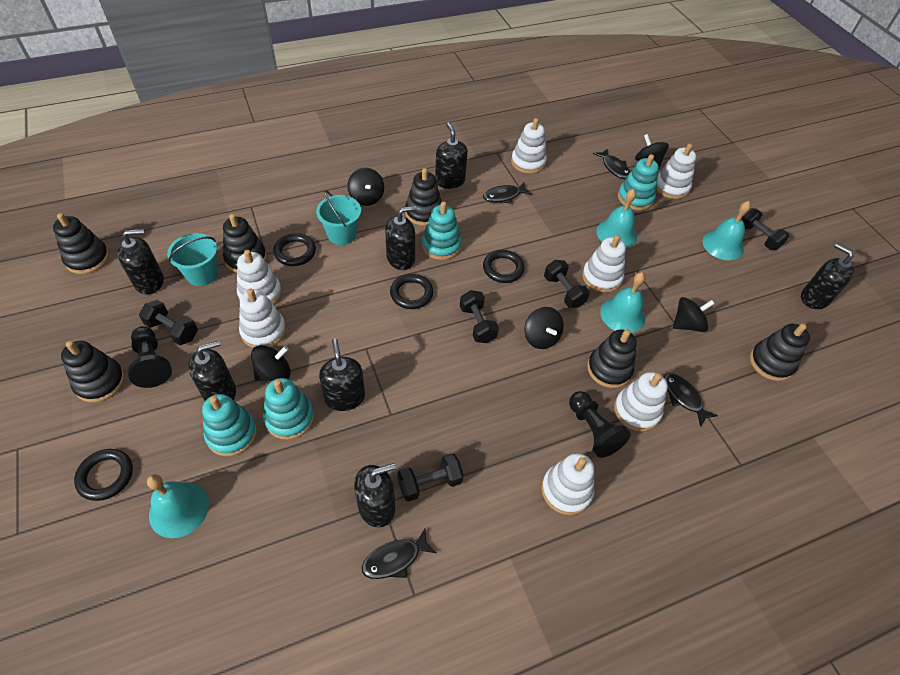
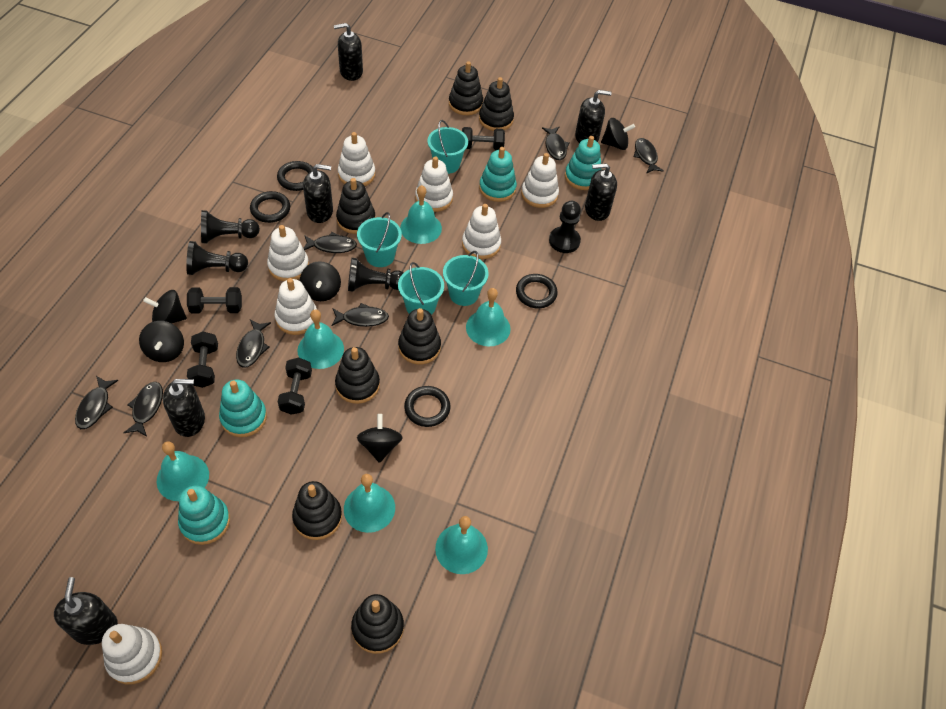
black dumbbell: [139,300,198,345] [397,453,464,502] [460,290,499,343] [544,260,590,308] [741,208,789,250] = 5 -> [187,287,242,314] [187,332,218,388] [278,358,312,415] [462,127,505,150] = 4
black fish: [362,529,437,579] [483,183,532,204] [593,148,630,179] [664,373,718,427] = 4 -> [75,376,119,429] [124,382,163,437] [236,319,271,368] [304,232,357,253] [331,303,389,327] [542,127,570,160] [634,138,664,174] = 7
black pawn: [128,326,172,388] [569,391,631,458] = 2 -> [186,241,248,275] [201,210,260,243] [348,258,403,291] [549,201,581,253] = 4
black soap dispenser: [117,229,164,294] [188,340,236,401] [319,339,365,411] [354,463,396,527] [385,206,417,270] [435,122,468,189] [801,243,854,309] = 7 -> [54,577,118,645] [163,379,205,437] [303,164,333,223] [334,23,363,81] [575,90,612,143] [585,163,617,221] = 6
black stacking toy: [53,213,109,274] [61,341,125,403] [223,214,267,273] [405,168,442,226] [587,329,637,388] [750,323,810,381] = 6 -> [292,481,342,540] [335,347,380,404] [336,178,375,234] [351,594,404,654] [398,308,441,364] [449,61,483,115] [479,77,514,131] = 7
turquoise bell: [147,474,209,538] [596,189,637,248] [600,272,645,333] [702,201,751,260] = 4 -> [157,441,209,501] [297,309,344,369] [344,474,395,533] [400,185,442,244] [435,516,488,574] [466,288,511,346] = 6
turquoise bucket: [167,233,218,286] [316,190,361,245] = 2 -> [357,212,402,267] [398,262,444,315] [427,120,468,174] [443,251,488,306] = 4

